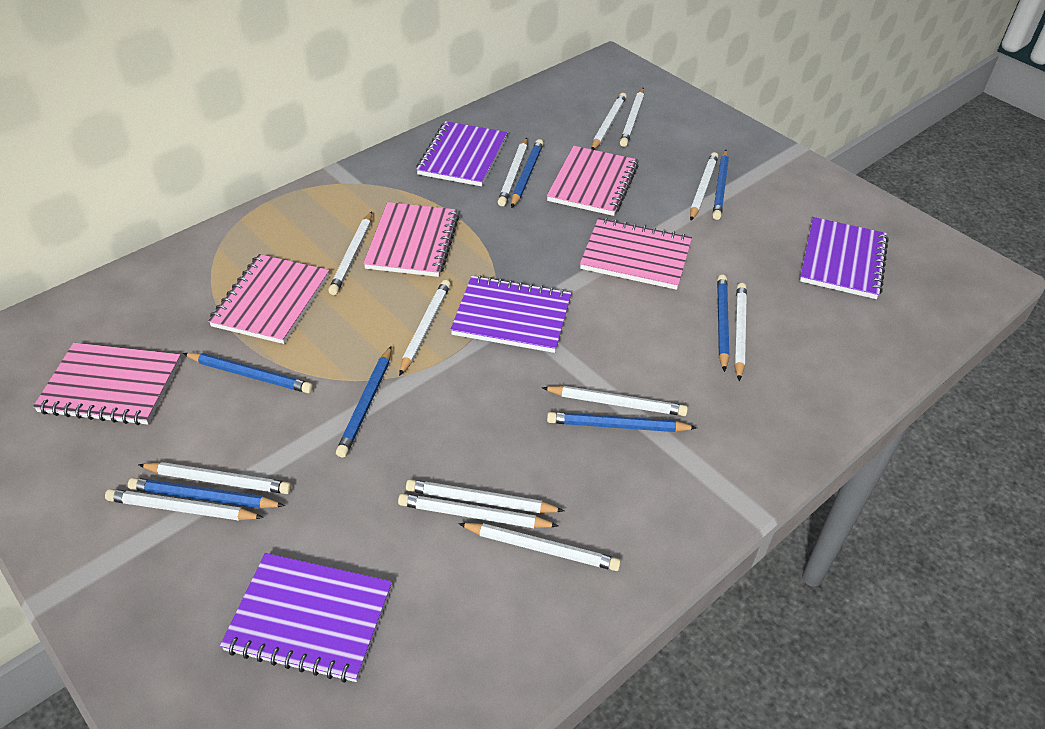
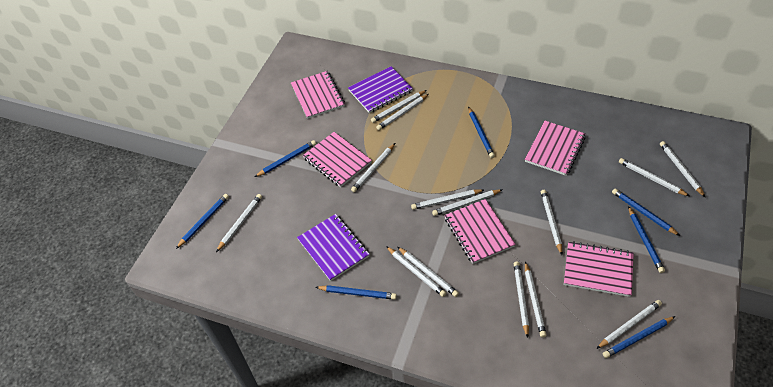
purple notebook: [220,553,392,683] [416,121,508,186] [450,275,571,353] [800,217,889,299] = 4 -> [297,214,370,281] [348,66,413,113] = 2
white pencil: [105,489,264,520] [138,462,292,494] [328,211,372,295] [398,493,559,528] [399,280,451,376] [406,479,564,513] [458,523,621,571] [498,138,528,206] [542,386,688,416] [592,93,627,150] [620,88,644,147] [690,152,718,221] [734,283,747,381] = 13 -> [216,194,262,252] [351,143,395,192] [371,90,427,123] [376,94,429,130] [386,246,446,297] [398,247,459,297] [411,189,484,210] [432,189,503,216] [514,261,529,338] [525,261,546,337] [541,190,562,255] [596,300,662,349] [619,158,689,196] [660,141,705,197] = 14

